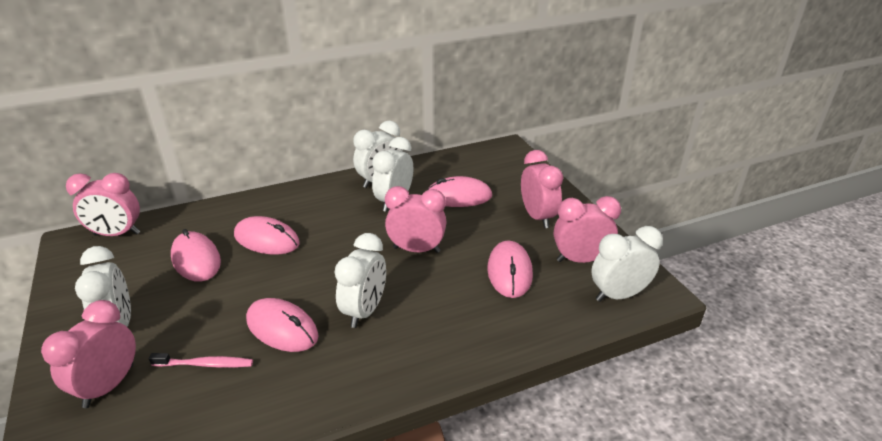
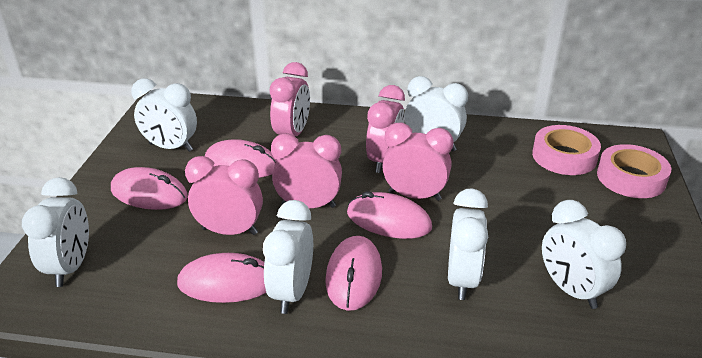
pink tape: none = 0 -> [532,125,601,175] [597,144,671,198] = 2
pink toothbrush: [149,353,253,368] = 1 -> none = 0
white clock: [75,246,131,327] [335,233,386,328] [353,120,403,188] [372,137,413,212] [591,226,663,302] = 5 -> [22,177,89,287] [131,79,197,152] [263,200,313,314] [405,76,468,152] [448,188,488,300] [542,200,626,309] = 6

